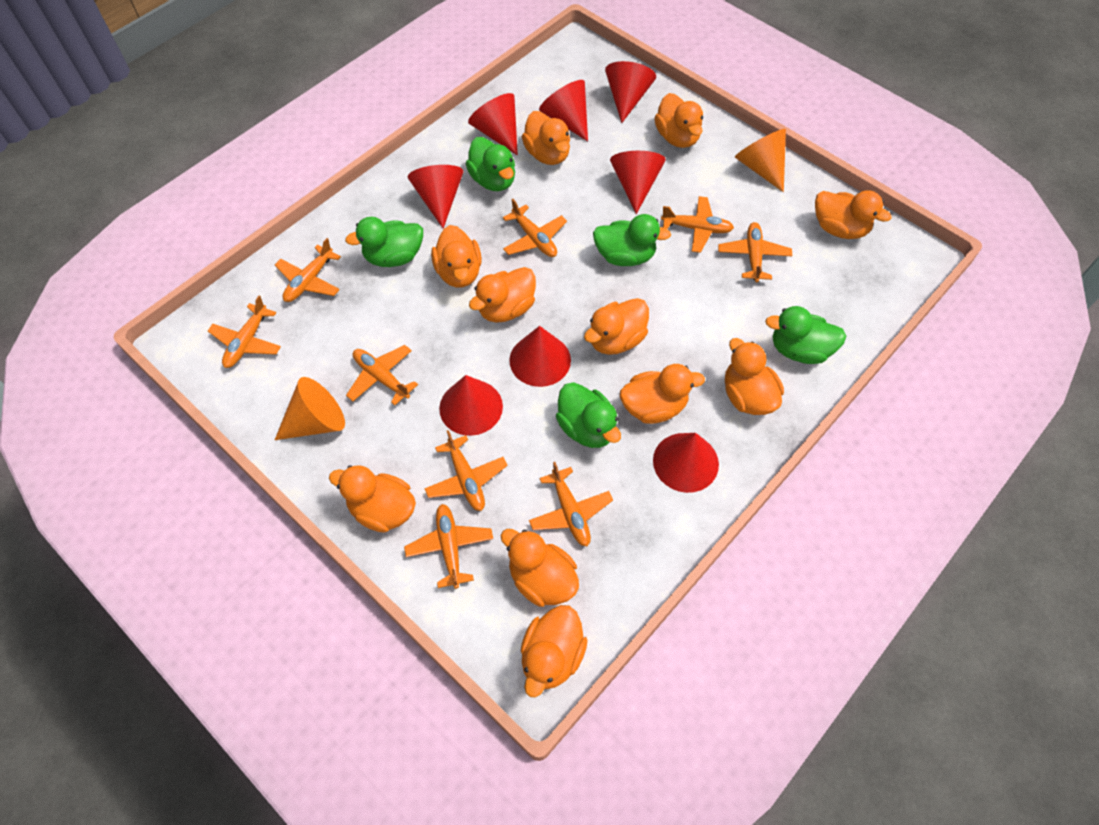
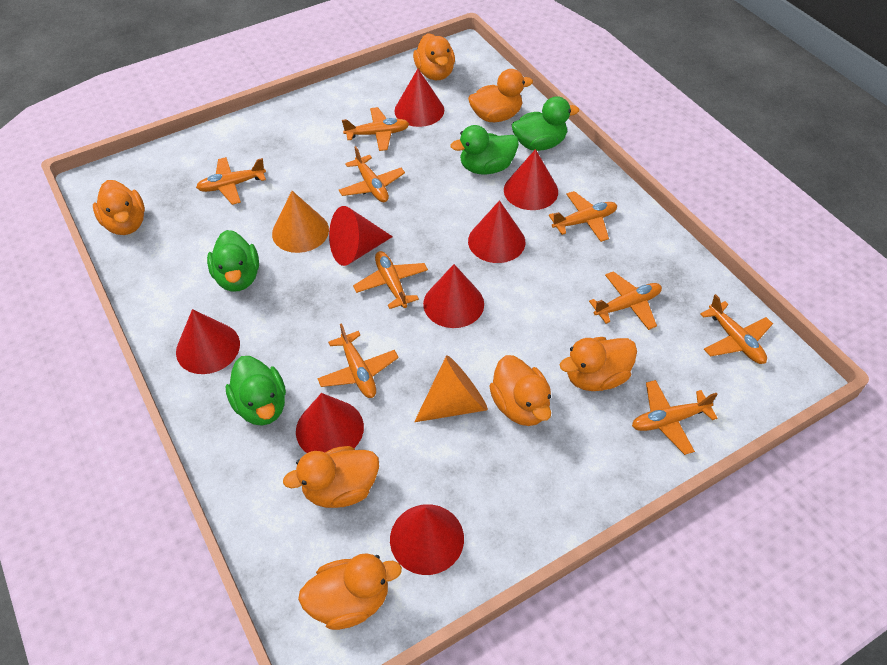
green duck: [345,217,423,267] [466,137,515,191] [556,382,621,448] [593,214,671,266] [765,306,846,364] = 5 -> [207,230,259,292] [225,356,286,426] [450,125,519,175] [512,96,579,151] = 4
orange duck: [329,465,416,533] [431,225,482,287] [469,267,536,323] [501,529,579,607] [521,605,588,697] [522,111,570,165] [584,298,649,355] [620,364,705,424] [654,93,703,148] [725,338,784,415] [815,190,891,239] = 11 -> [93,180,145,235] [283,446,379,508] [298,553,402,630] [413,33,455,80] [468,69,533,122] [489,355,551,426] [560,337,637,391] = 7

